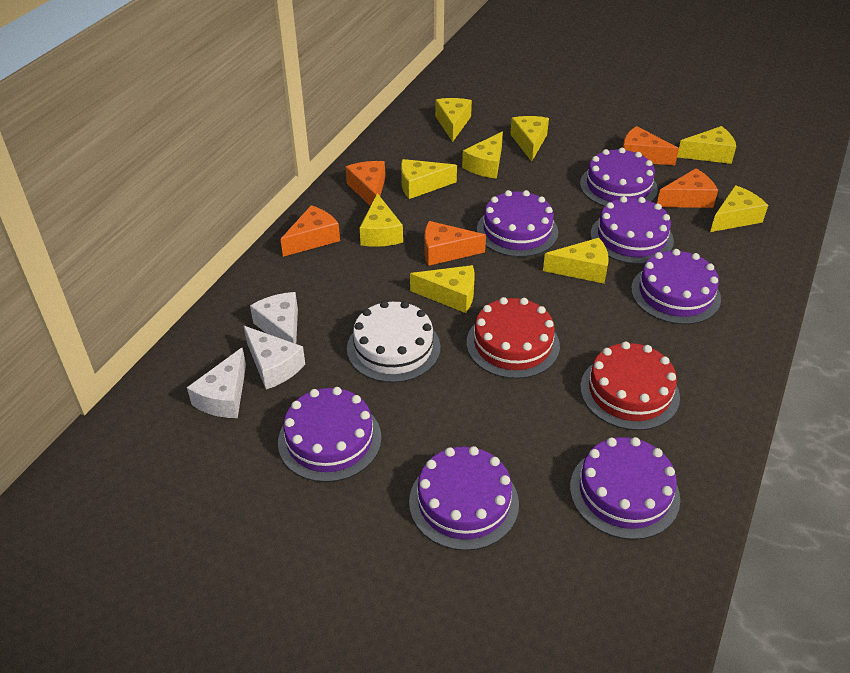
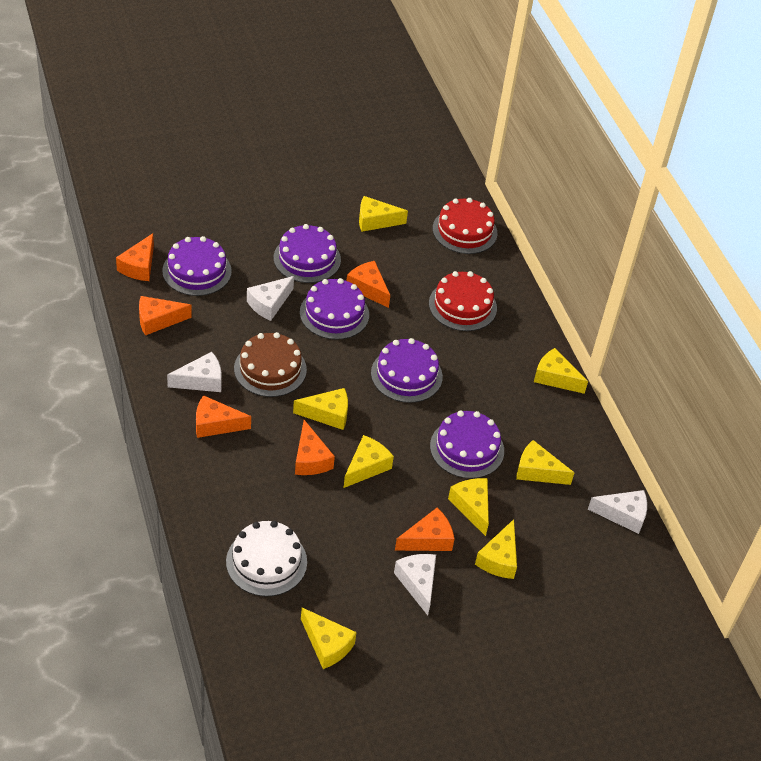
brown cake: none = 0 -> [234,332,307,397] = 1
orange cheese: [280,205,340,257] [345,161,385,206] [425,221,486,266] [623,126,679,165] [657,168,718,208] = 5 -> [116,233,154,281] [139,296,192,335] [196,395,251,438] [295,420,335,475] [347,261,390,308] [395,508,454,551] = 6
purple cake: [278,387,382,482] [409,446,519,551] [477,190,558,257] [570,437,680,540] [580,148,658,206] [591,196,674,264] [631,249,721,324] = 7 -> [162,236,232,296] [274,224,341,283] [300,278,369,340] [371,338,443,403] [430,411,504,479] = 5
white cheese: [187,347,246,418] [244,326,305,390] [250,292,298,344] = 3 -> [167,352,222,392] [247,276,294,321] [394,554,436,615] [588,490,647,534] = 4
yellow cheese: [360,193,403,247] [401,159,457,199] [410,265,475,313] [435,98,472,142] [462,131,503,179] [510,116,549,162] [543,238,609,284] [677,126,736,164] [710,185,768,232] = 9 -> [293,388,348,430] [301,608,357,669] [344,435,394,488] [359,196,408,232] [448,478,489,536] [475,519,517,579] [516,440,574,485] [534,348,588,394] = 8

